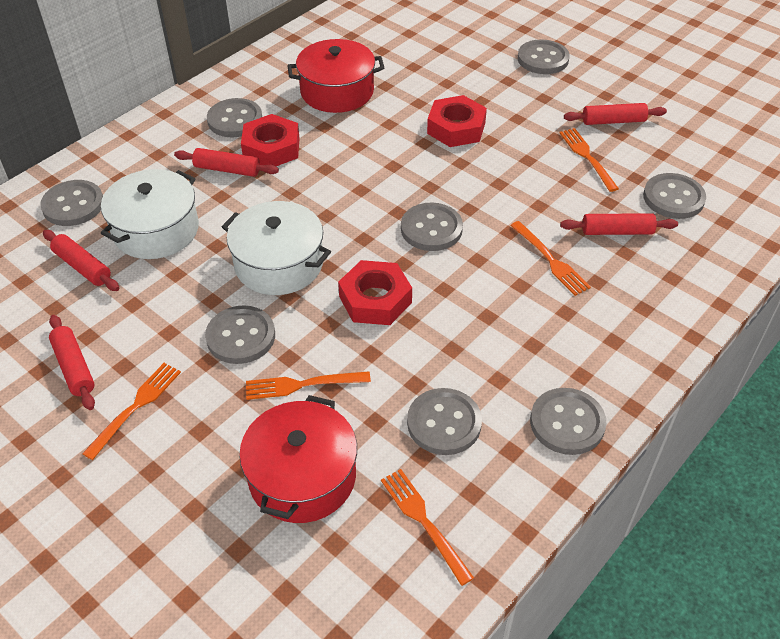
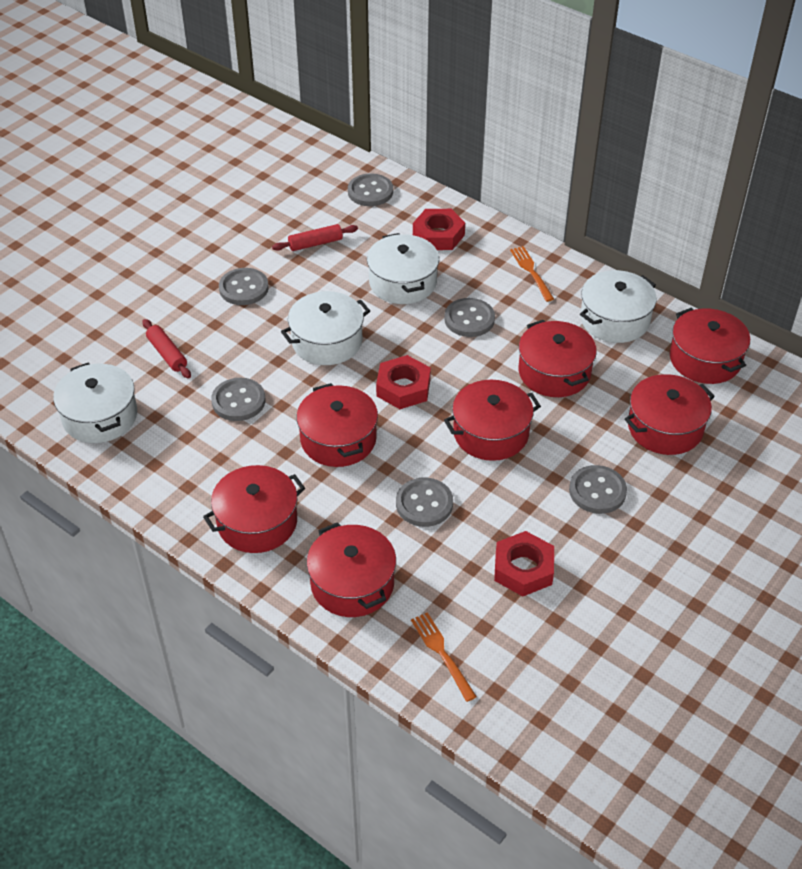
grey button: [40,180,103,226] [205,305,275,364] [207,98,262,137] [401,203,463,251] [407,388,482,455] [517,39,570,74] [530,388,606,455] [643,173,706,219] = 8 -> [211,378,265,421] [219,268,269,305] [348,173,393,206] [396,478,453,527] [444,298,495,337] [569,465,627,514] = 6
orange fork: [82,363,181,460] [246,371,371,400] [381,469,474,586] [510,221,591,296] [560,128,619,192] = 5 -> [411,612,477,702] [510,246,554,302] = 2
red pot: [239,395,357,523] [287,39,384,113] = 2 -> [203,465,305,553] [297,383,378,467] [306,522,396,617] [444,380,541,461] [519,320,597,397] [625,374,715,455] [670,308,750,384] = 7
red rolling pin: [43,230,120,291] [49,315,95,410] [174,148,279,177] [560,213,678,235] [564,103,667,125] = 5 -> [143,319,191,379] [272,224,358,251] = 2
white pot: [101,169,199,259] [222,201,331,295] = 2 -> [53,362,137,443] [281,291,370,365] [367,233,439,304] [580,270,657,343] = 4

